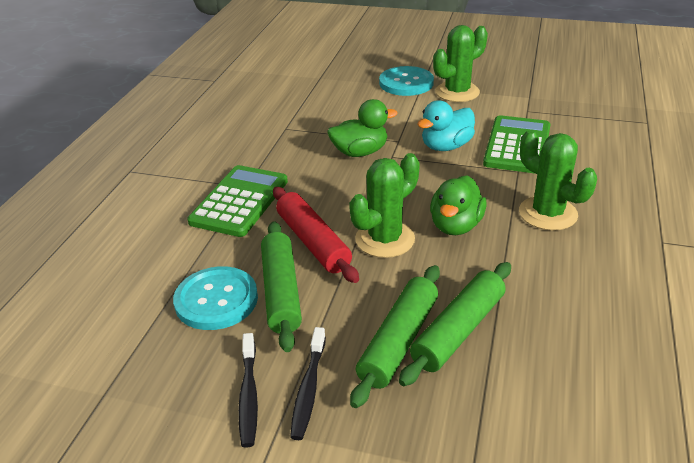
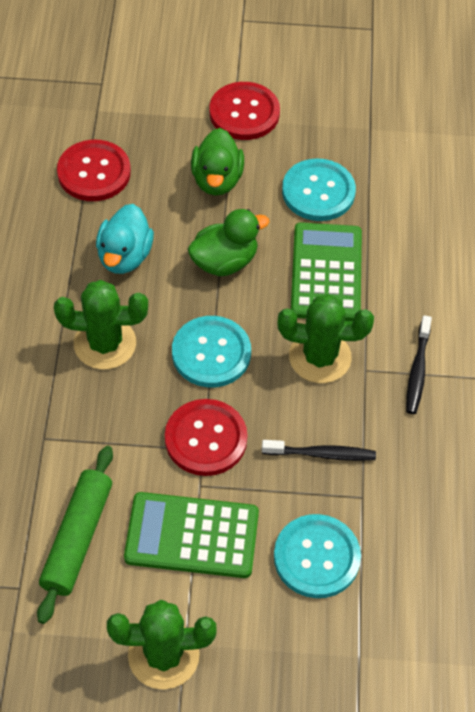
green rolling pin: [261,221,302,352] [350,265,440,408] [399,262,511,386] = 3 -> [37,446,113,624] = 1
red button: none = 0 -> [57,140,131,201] [165,399,247,476] [210,82,280,140] = 3
red rolling pin: [273,187,359,283] = 1 -> none = 0
turquoise button: [173,266,258,330] [379,66,434,96] = 2 -> [172,316,251,387] [274,514,361,598] [282,158,356,221] = 3

